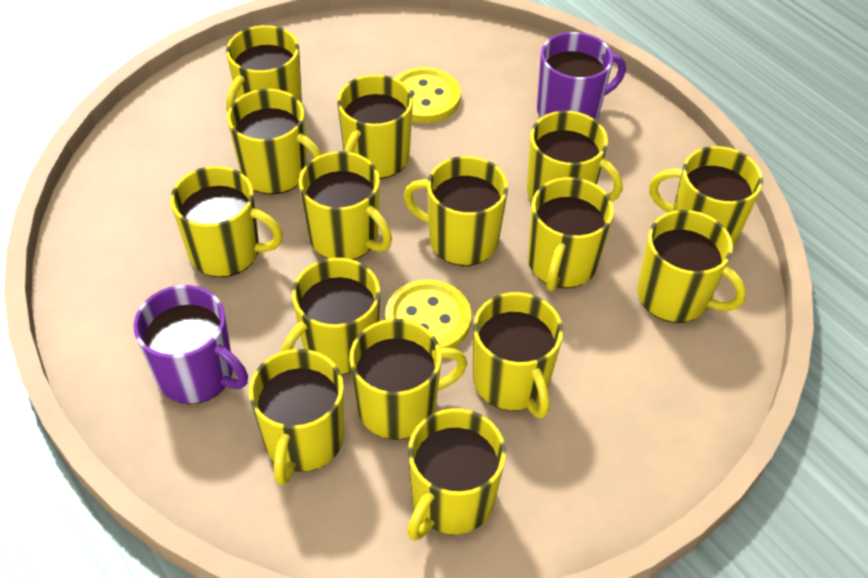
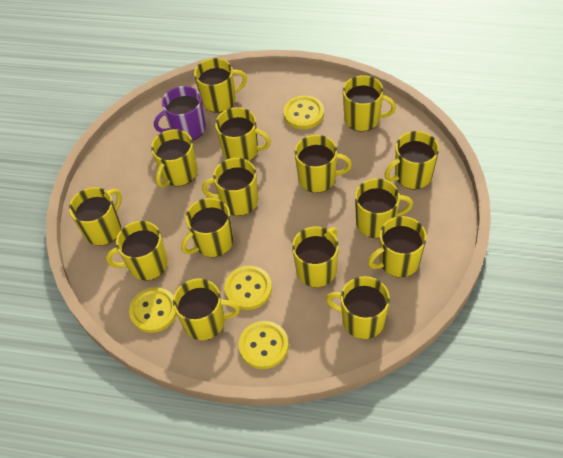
purple mug: [133,285,248,404] [537,32,626,121] = 2 -> [154,86,206,141] = 1
yellow button: [385,279,471,349] [395,67,461,123] = 2 -> [129,287,177,333] [224,266,272,310] [239,321,289,369] [283,95,324,129] = 4

